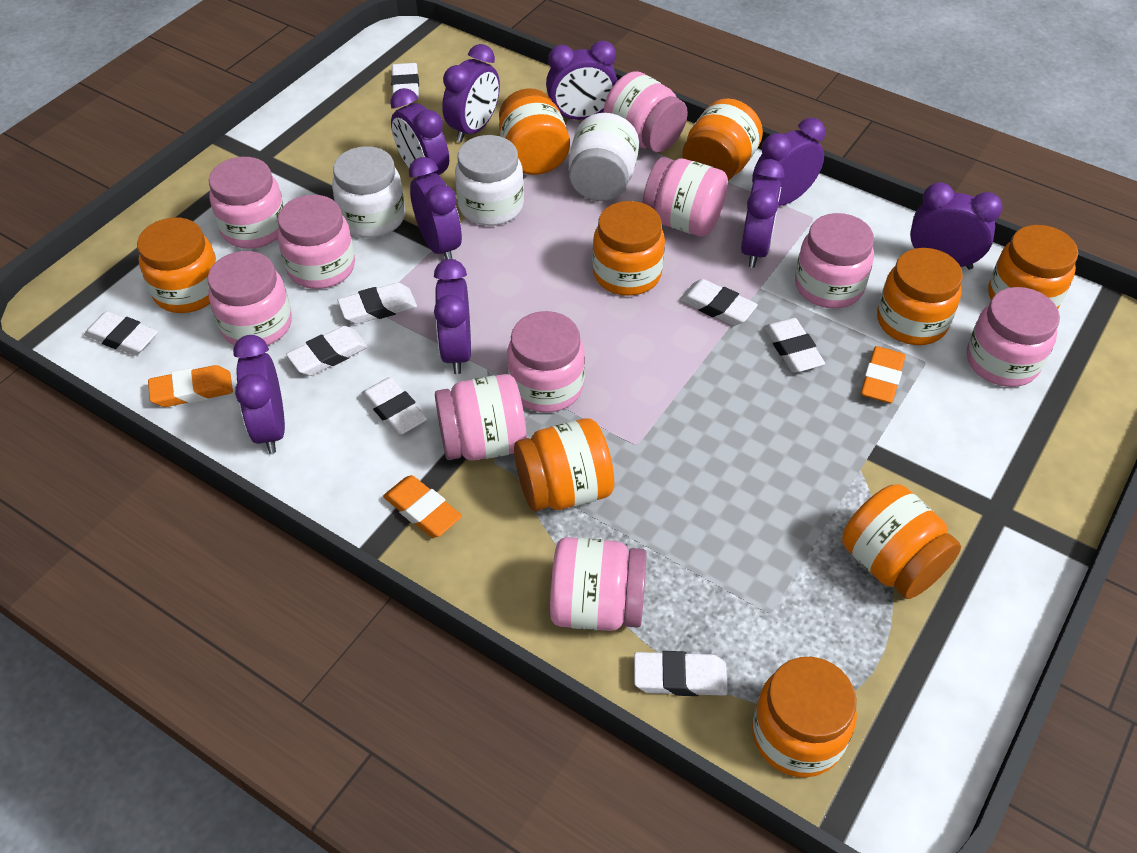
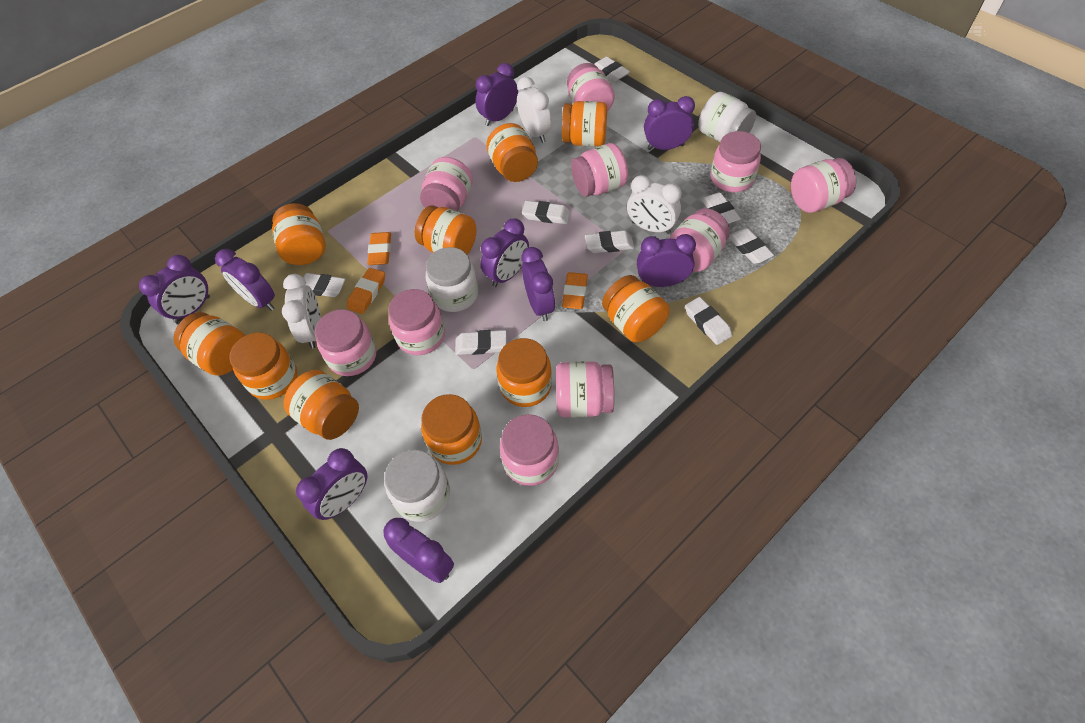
orange jar: [137,218,217,313] [499,88,570,175] [514,418,614,511] [592,201,665,296] [682,98,763,181] [752,657,857,777] [842,484,961,599] [877,248,963,345] [988,225,1078,308] = 9 -> [174,312,245,376] [229,332,297,400] [272,203,326,265] [283,370,359,440] [415,205,476,255] [421,394,482,465] [486,123,538,182] [496,338,552,407] [562,101,607,147] [602,275,670,342] = 10
white clock: none = 0 -> [282,274,321,349] [517,77,552,143] [627,175,682,234] = 3

